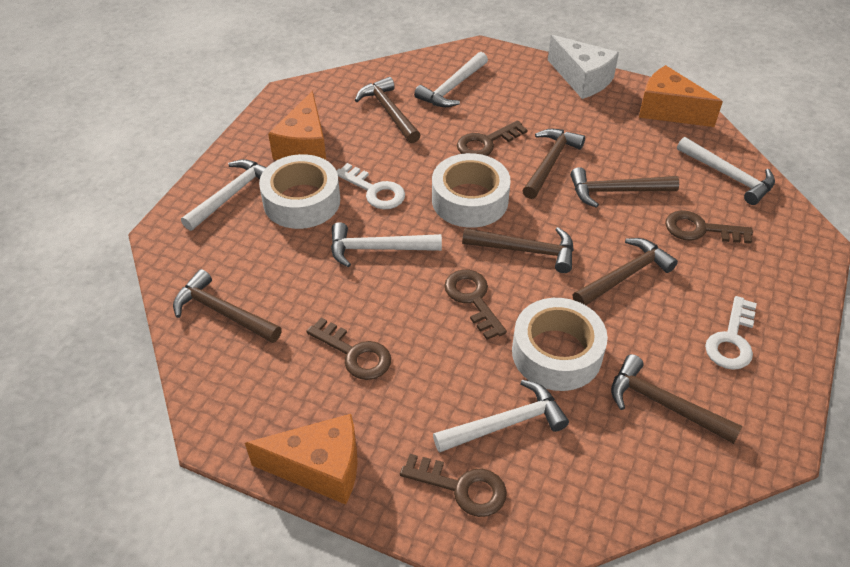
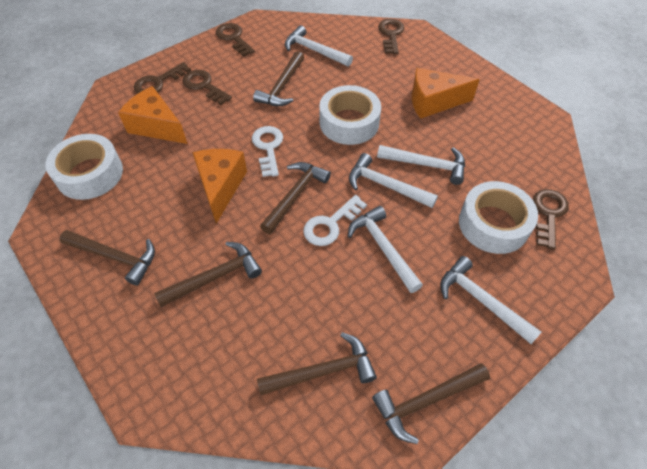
brown hammer: [173,269,282,343] [355,77,421,143] [462,227,574,273] [522,129,585,199] [570,167,679,208] [573,238,678,305] [611,354,743,444] = 7 -> [60,230,155,286] [154,242,262,307] [253,51,304,106] [257,332,377,395] [260,162,331,234] [372,363,490,444] = 6
white cheese: [548,35,619,99] = 1 -> none = 0

